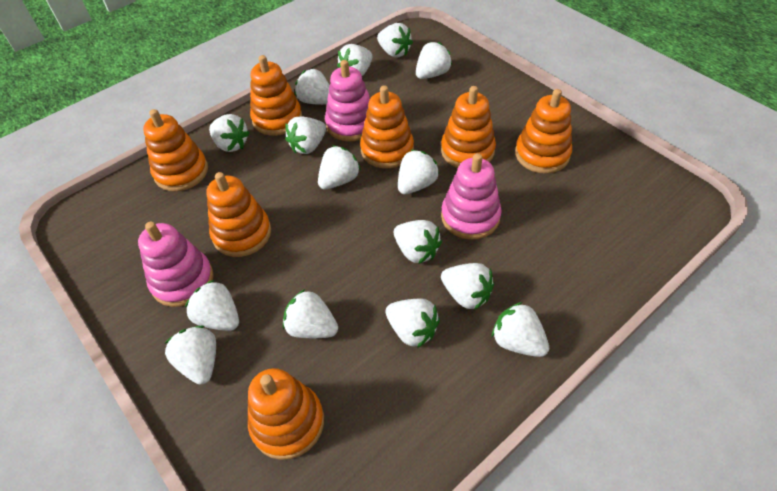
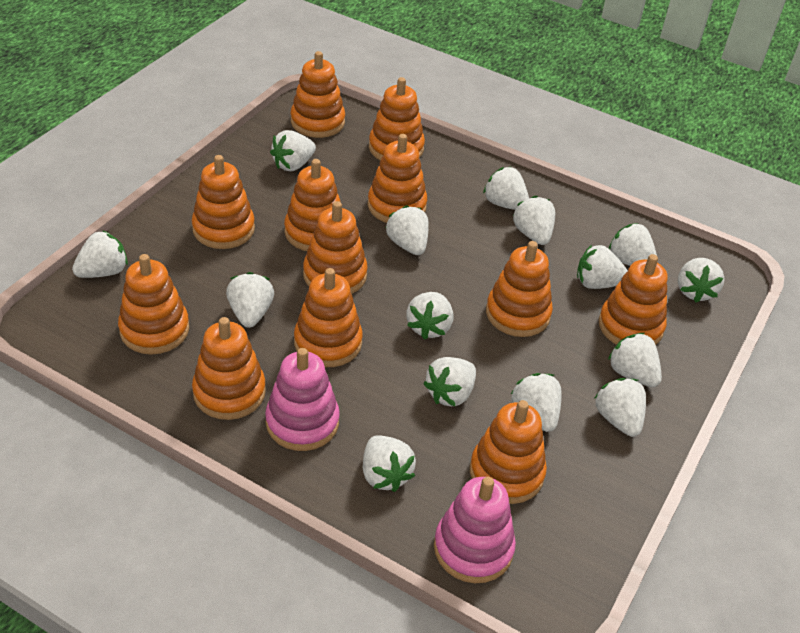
orange stacking toy: [143,109,208,192] [206,172,271,257] [248,368,324,460] [250,55,302,136] [360,85,414,169] [441,86,496,168] [515,89,572,174] = 7 -> [118,254,189,355] [192,155,255,249] [192,317,266,420] [284,159,340,251] [290,51,345,138] [294,268,363,367] [303,201,368,294] [368,134,427,223] [369,77,425,160] [470,400,547,504] [486,241,553,337] [599,254,668,345] = 12
pink stacking toy: [138,222,213,307] [325,60,370,142] [441,153,502,240] = 3 -> [265,348,340,451] [434,477,516,583] = 2

